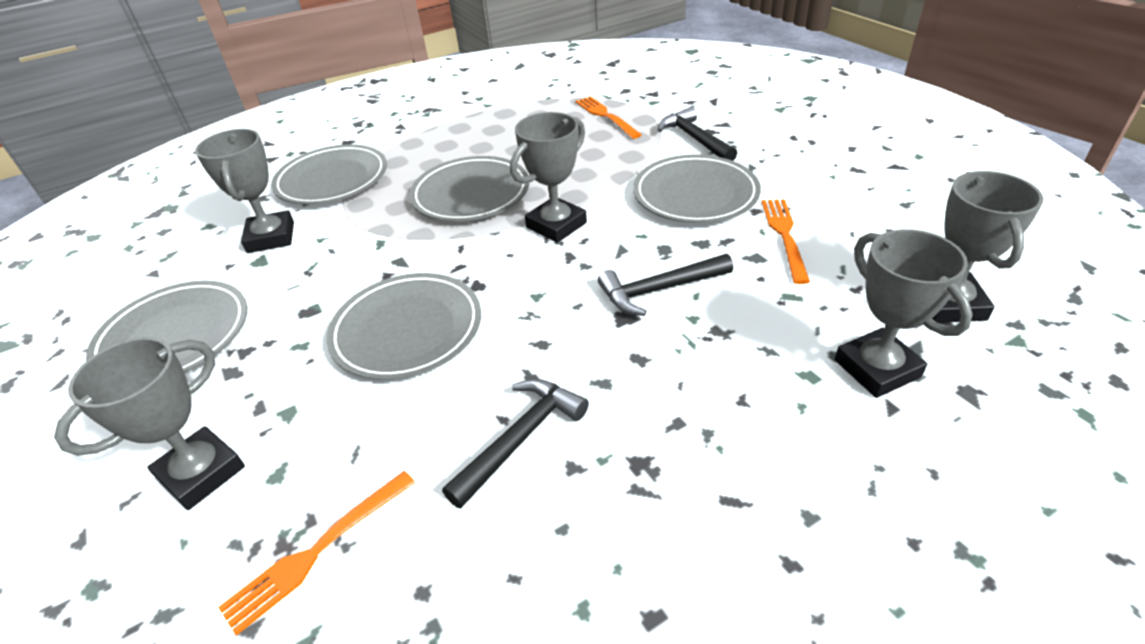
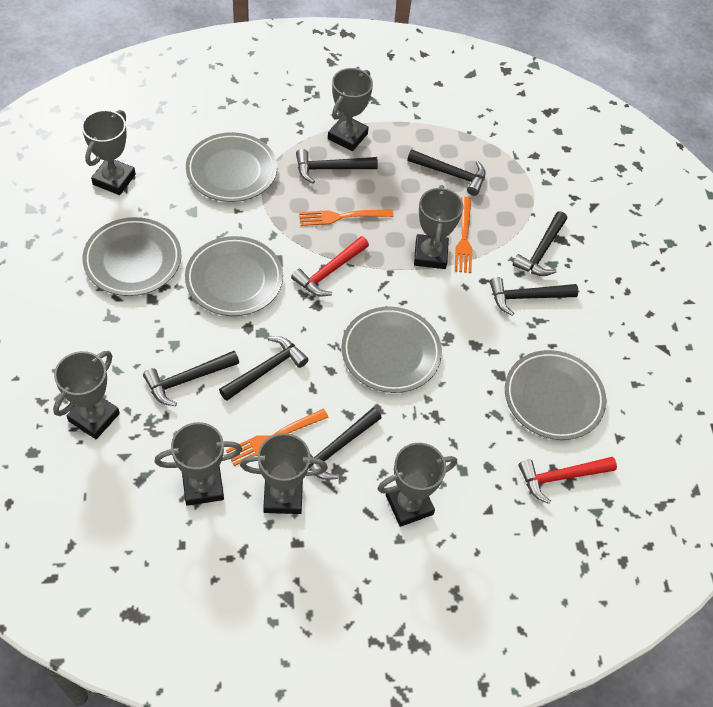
black hammer: [442,379,589,509] [598,254,733,316] [658,107,738,161] = 3 -> [143,351,239,406] [219,336,309,401] [296,149,378,184] [309,408,382,480] [407,150,486,196] [490,277,578,316] [513,211,567,276] = 7
grey trophy: [54,337,245,510] [195,129,294,253] [510,112,587,243] [835,229,973,398] [932,171,1044,323] = 5 -> [53,351,120,439] [82,110,136,195] [154,422,242,506] [240,433,328,514] [328,68,373,151] [378,443,457,527] [414,185,464,269] = 7
red hammer: none = 0 -> [291,236,369,297] [518,457,617,504] = 2

